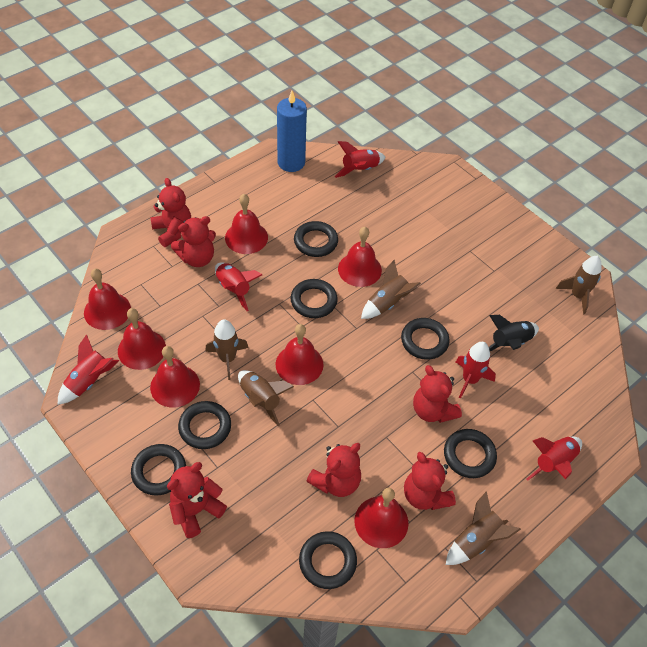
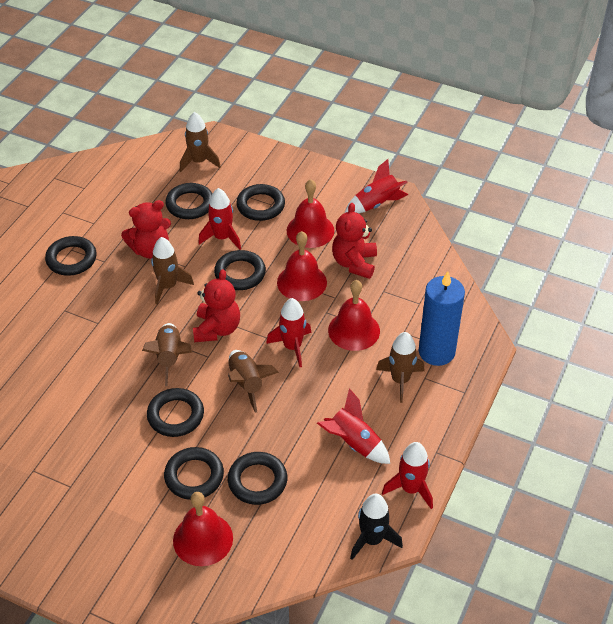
red bell: [84,268,131,330] [118,308,166,370] [150,346,200,407] [225,194,268,254] [276,324,324,385] [338,227,382,287] [354,488,409,548] = 7 -> [173,492,233,566] [277,231,327,301] [287,179,334,248] [328,280,380,351] = 4
red teddy bear: [150,178,191,247] [167,462,227,538] [171,216,216,267] [306,443,361,497] [404,452,456,510] [413,365,462,423] = 6 -> [121,200,171,259] [193,269,240,342] [332,203,377,279] = 3

